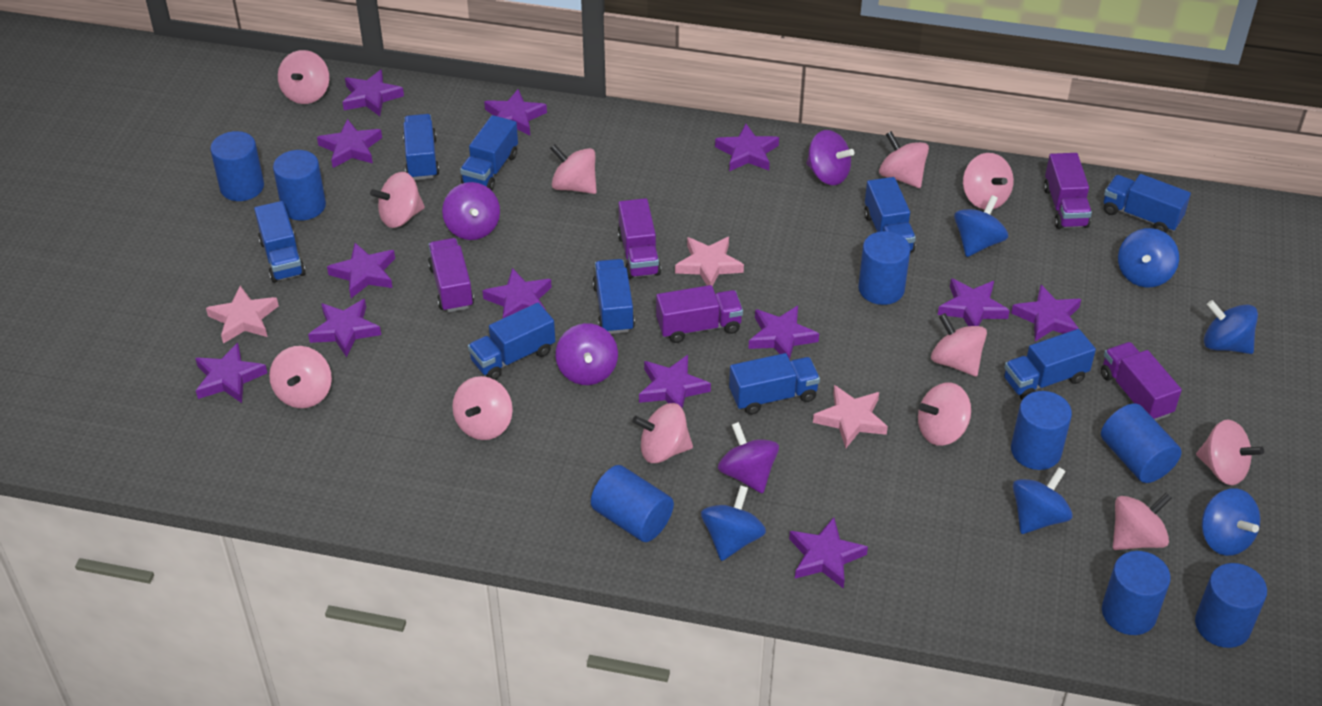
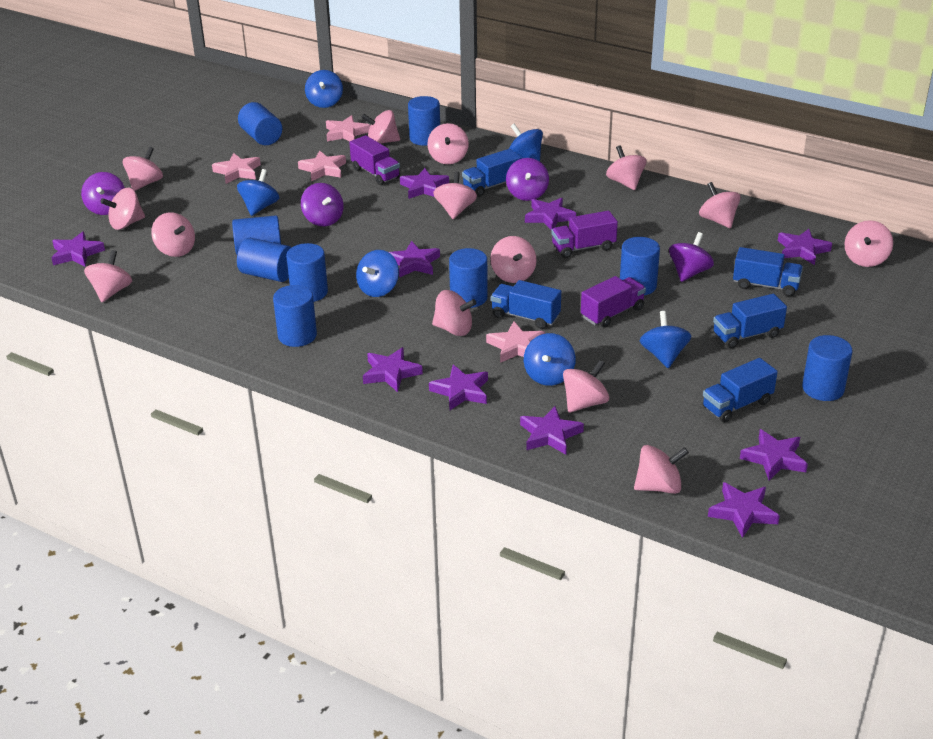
blue cylinder: [210,131,264,201] [273,150,326,220] [591,465,674,542] [858,231,910,305] [1011,391,1072,470] [1101,403,1181,483] [1102,551,1171,635] [1195,563,1267,648] = 8 -> [232,215,281,254] [237,238,291,282] [238,102,282,145] [273,285,317,347] [286,243,328,302] [408,96,440,146] [449,248,488,308] [620,237,660,295] [802,335,852,401] = 9
blue truck: [254,201,306,283] [403,114,440,180] [460,115,518,191] [468,303,555,380] [593,259,635,334] [729,353,820,415] [864,177,916,253] [1004,329,1096,400] [1104,174,1191,233] = 9 -> [462,149,521,197] [491,280,561,329] [702,358,778,422] [713,294,787,348] [733,247,803,297] = 5
pink spinning top: [269,346,332,408] [278,50,329,104] [370,172,425,228] [452,376,513,440] [550,144,597,194] [632,403,693,463] [879,131,929,188] [918,383,971,446] [931,313,987,377] [963,153,1014,210] [1113,493,1172,550] [1196,420,1264,485] = 12 -> [84,250,132,302] [100,188,145,230] [123,147,163,191] [151,212,195,257] [361,110,400,144] [427,123,469,164] [432,290,476,336] [433,171,477,219] [490,236,536,283] [563,360,609,413] [606,145,646,190] [634,445,689,494] [699,182,741,228] [844,220,893,267] = 14
pink star: [206,286,279,344] [675,237,744,286] [813,385,888,448] = 3 -> [212,153,261,184] [298,150,346,181] [326,115,370,141] [486,321,545,363] = 4
purple star: [195,343,267,403] [308,299,381,357] [317,119,382,168] [327,243,395,298] [342,69,404,116] [482,268,552,318] [484,89,547,135] [639,355,711,409] [715,124,779,171] [748,306,819,360] [789,517,868,589] [938,278,1010,326] [1011,285,1081,341] = 13 -> [51,231,105,266] [363,347,423,392] [389,241,440,278] [400,168,449,199] [429,365,488,410] [520,406,584,454] [525,198,576,230] [708,482,780,538] [740,429,808,480] [778,229,832,265] = 10
purple truck: [428,238,474,312] [618,198,661,279] [656,285,743,343] [1044,153,1092,229] [1101,342,1182,421] = 5 -> [349,135,400,185] [551,211,618,258] [581,276,646,328] = 3

